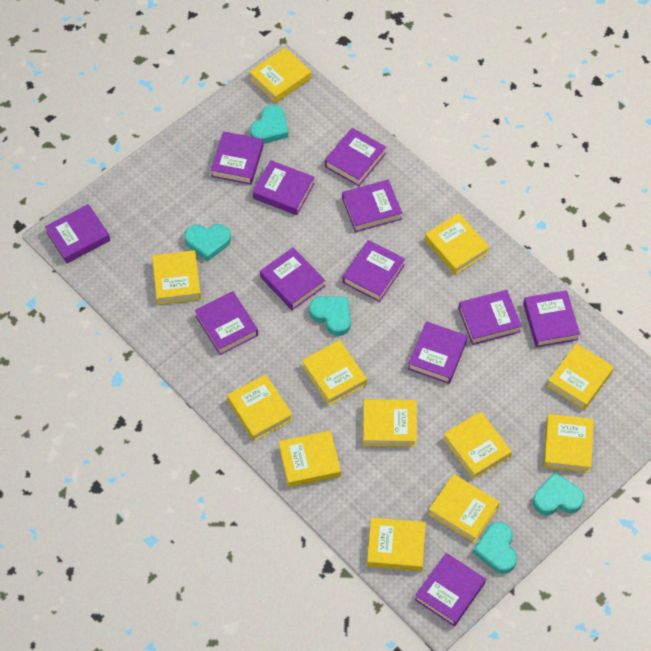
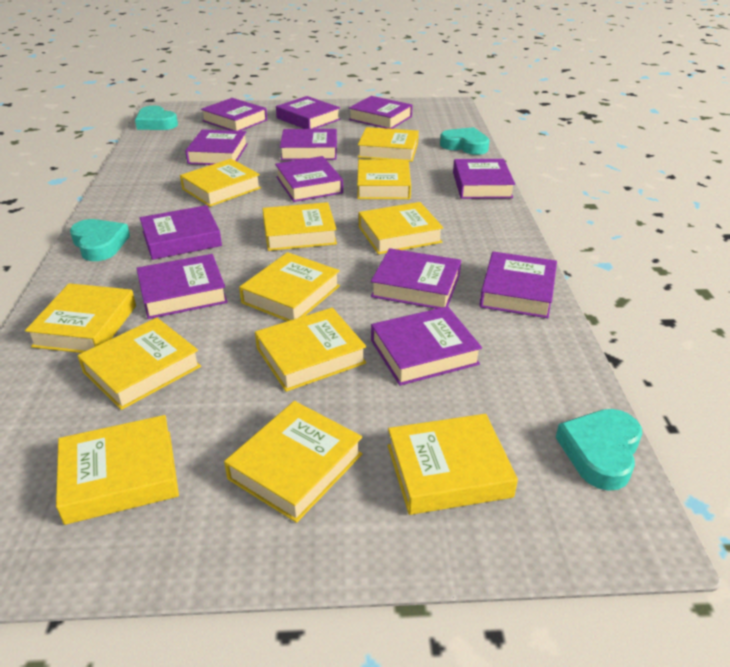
turquoise heart: [184,224,231,261] [250,105,288,144] [309,296,351,336] [473,522,517,574] [533,473,584,515] = 5 -> [70,219,130,261] [135,106,178,130] [440,127,489,155] [555,409,642,491] = 4

